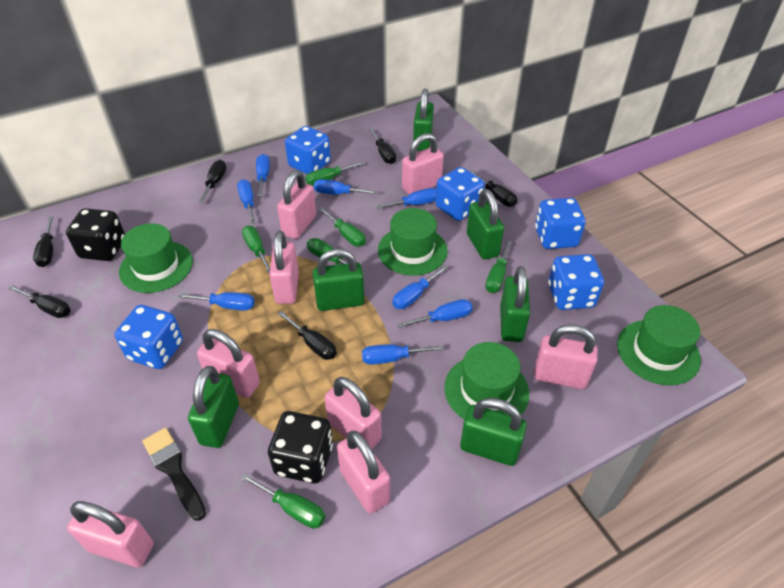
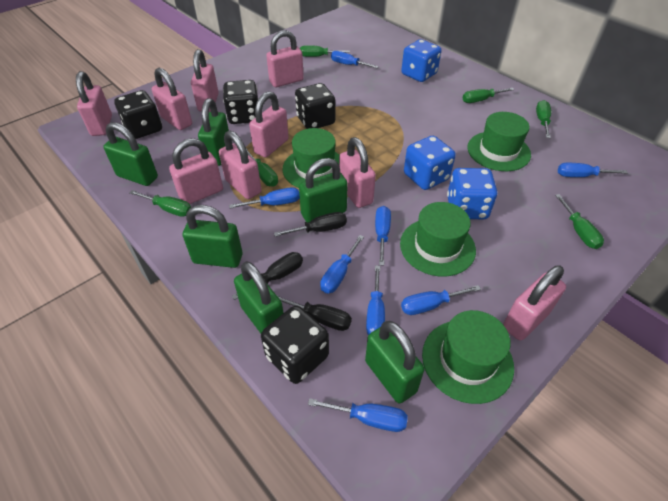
black brush: [142,428,206,521] = 1 -> none = 0
black dice: [66,208,125,261] [268,411,333,484] = 2 -> [114,90,162,139] [223,80,258,124] [261,306,329,384] [295,83,335,129] = 4
black screwdriver: [8,285,71,318] [33,217,53,267] [198,160,226,203] [278,311,337,360] [369,128,396,164] [470,170,517,207] = 6 -> [232,252,303,300] [274,212,347,237] [277,295,352,331] = 3
blue dice: [115,305,183,369] [285,126,331,174] [436,167,485,221] [535,198,586,249] [548,254,604,310] = 5 -> [401,39,441,82] [404,136,456,190] [447,168,497,219] = 3
pink padlock: [67,501,153,567] [197,329,260,398] [269,231,299,304] [277,170,316,239] [324,377,382,449] [337,431,390,514] [402,133,444,195] [534,324,598,389] = 8 -> [76,71,112,136] [152,68,192,130] [169,138,223,204] [191,49,219,112] [219,131,262,199] [249,91,289,157] [266,30,304,87] [339,137,376,208] [503,265,566,341] = 9

